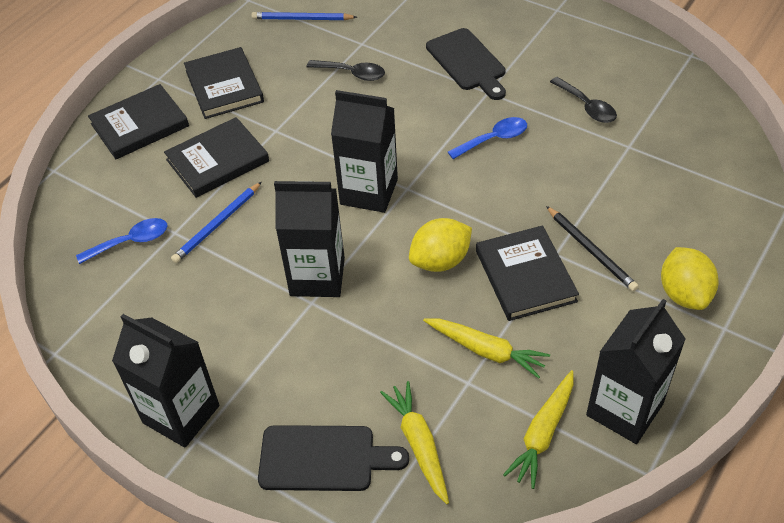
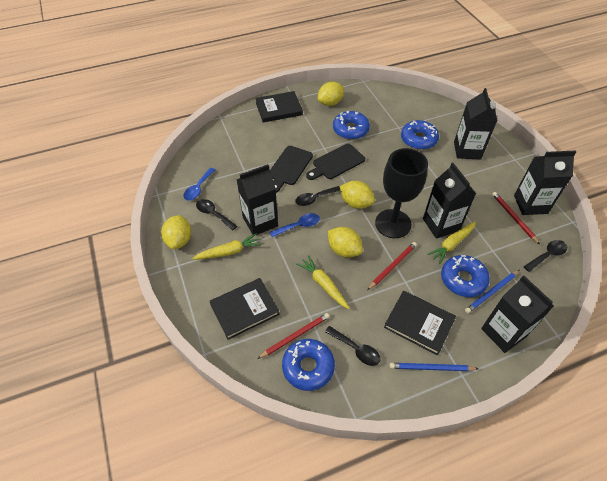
black book: [88,84,189,159] [164,117,269,198] [184,47,264,119] [476,225,579,321] = 4 -> [210,278,280,340] [255,91,303,123] [384,291,456,355] = 3
black carton: [112,314,219,448] [274,181,345,297] [331,90,398,213] [586,299,686,444] = 4 -> [236,164,278,235] [423,163,476,239] [454,88,497,159] [481,276,554,353] [514,151,576,215] = 5
black goblet: none = 0 -> [375,148,428,238] = 1
black pencil: [546,206,639,291] = 1 -> none = 0
black spoon: [307,60,385,81] [550,77,617,123] = 2 -> [196,199,237,230] [295,186,340,206] [325,326,380,366] [523,240,567,272] = 4
blue donut: none = 0 -> [282,339,335,391] [333,111,370,140] [401,120,439,150] [441,255,490,297] = 4
red pencil: none = 0 -> [257,313,330,359] [368,242,417,290] [492,192,540,244] = 3
yellow lemon: [409,218,472,272] [661,247,719,310] = 2 -> [161,215,191,249] [318,82,344,106] [328,227,363,258] [339,181,375,209] = 4

